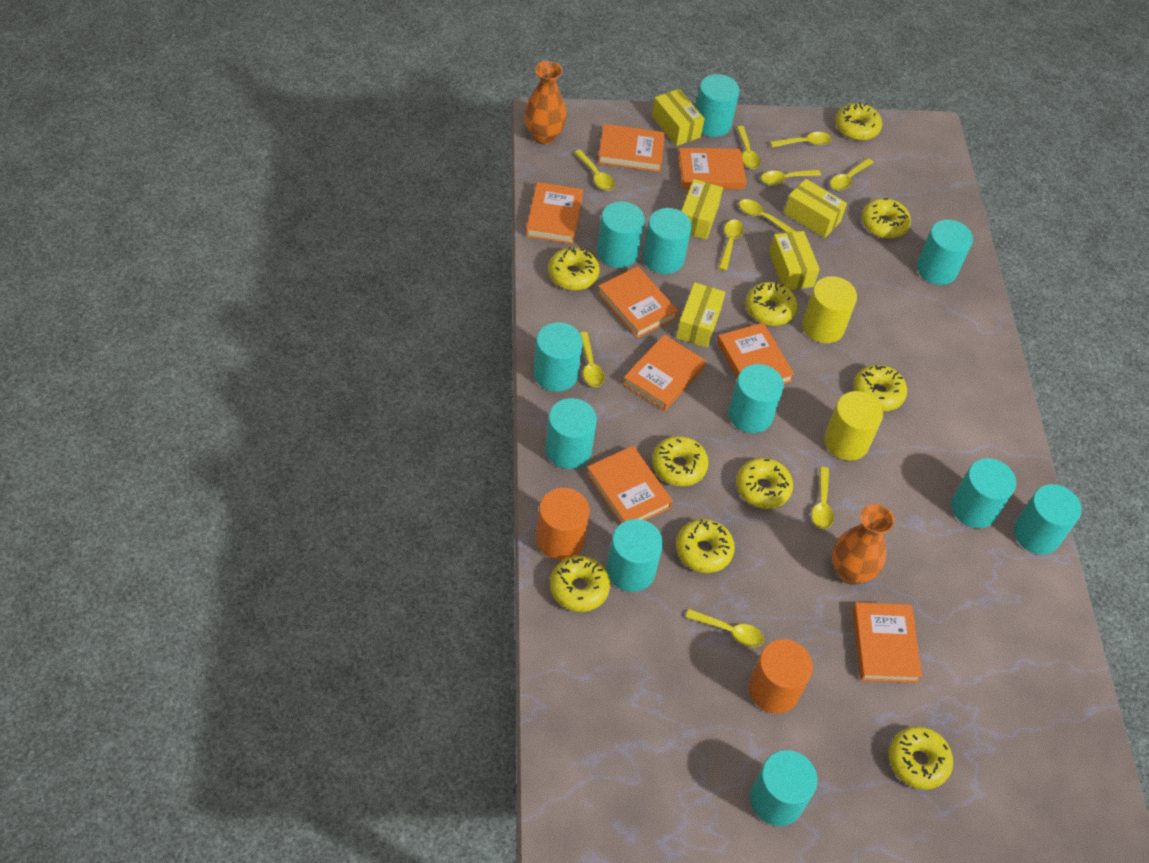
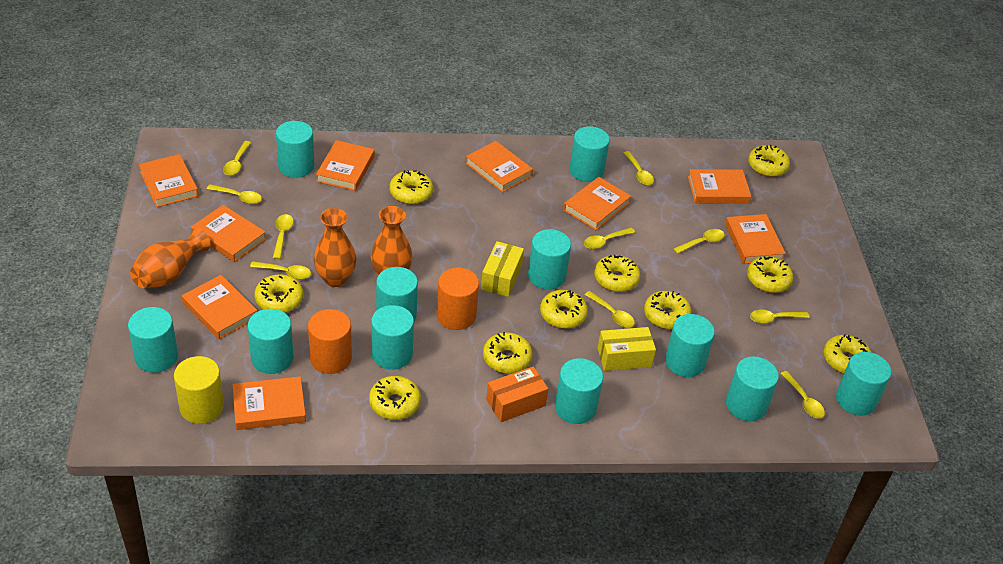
orange book: [526,182,583,244] [586,446,673,524] [597,266,678,338] [598,124,665,172] [623,334,706,411] [678,148,746,190] [717,322,795,384] [852,602,922,683] = 8 -> [139,154,199,207] [182,275,258,339] [191,205,266,262] [232,376,306,430] [316,140,374,191] [466,141,533,193] [563,177,631,230] [688,169,751,204] [725,214,786,264] = 9
orange box: none = 0 -> [486,366,549,422] = 1
orange vase: [524,61,567,144] [832,504,894,585] = 2 -> [130,228,210,288] [314,208,356,287] [371,206,413,275] = 3
yellow box: [652,89,705,146] [676,282,725,348] [681,179,723,240] [769,231,820,290] [784,179,847,238] = 5 -> [481,241,524,297] [597,327,656,371] = 2
yellow cylinder: [802,276,857,343] [824,391,883,461] = 2 -> [174,356,224,424] = 1

